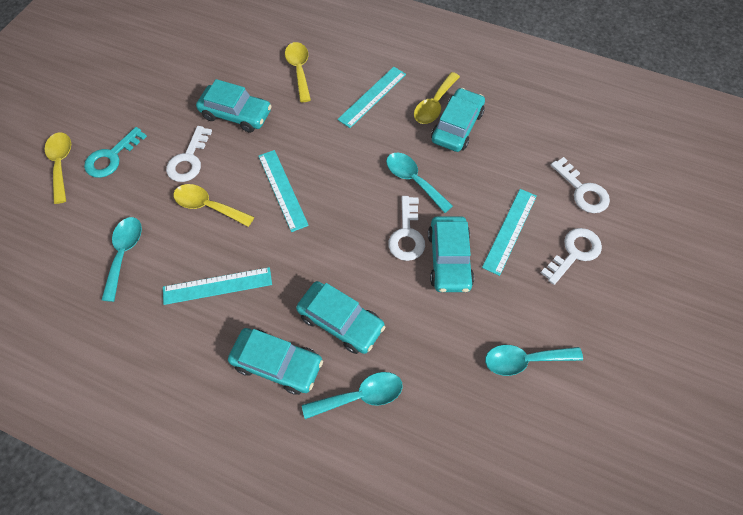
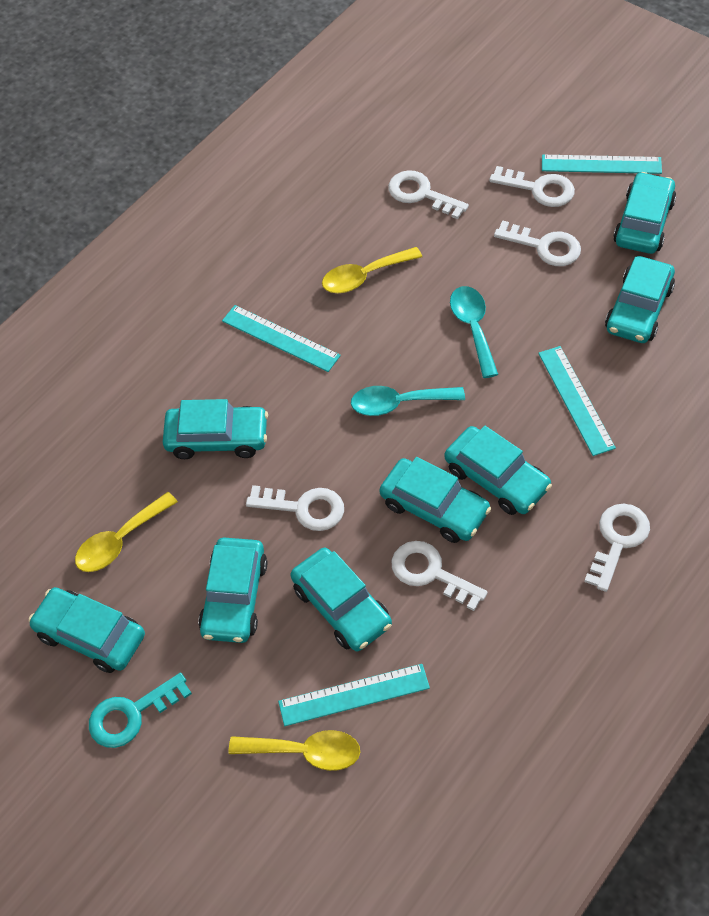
turquoise car: [196,79,271,133] [228,328,323,395] [296,281,385,354] [428,216,474,292] [431,88,485,152] = 5 -> [29,587,145,673] [163,399,268,459] [198,538,267,643] [290,548,392,651] [379,457,491,543] [445,426,552,515] [605,256,675,343] [613,172,676,254] = 8
turquoise spoon: [102,217,142,302] [302,372,403,419] [386,152,453,213] [485,345,583,376] = 4 -> [351,386,465,416] [450,286,498,378] = 2
white key: [166,126,212,182] [388,196,425,261] [541,228,602,285] [551,157,610,213] = 4 -> [246,485,344,531] [388,170,469,219] [392,541,488,611] [489,166,575,207] [494,220,581,266] [584,504,650,592] = 6
yellow spoon: [45,133,71,204] [173,184,254,227] [285,42,311,102] [414,72,460,124] = 4 -> [75,492,178,572] [229,730,360,771] [322,247,422,293] = 3

